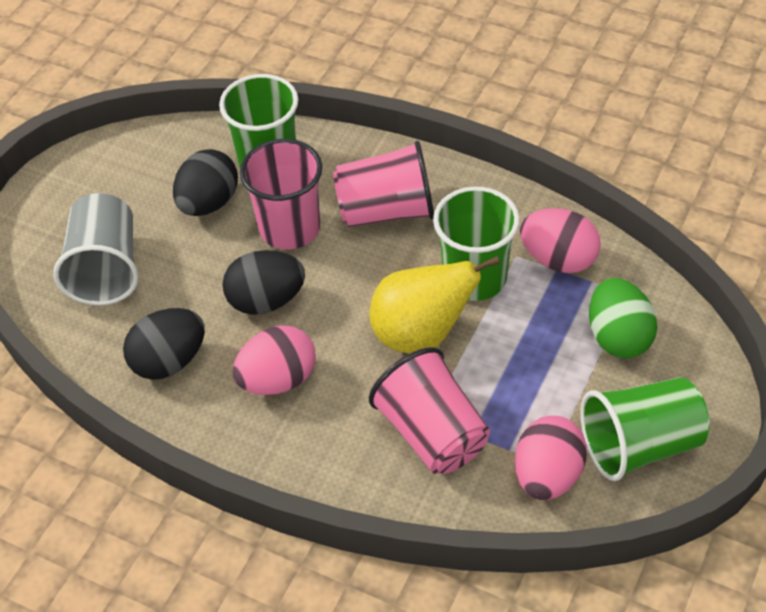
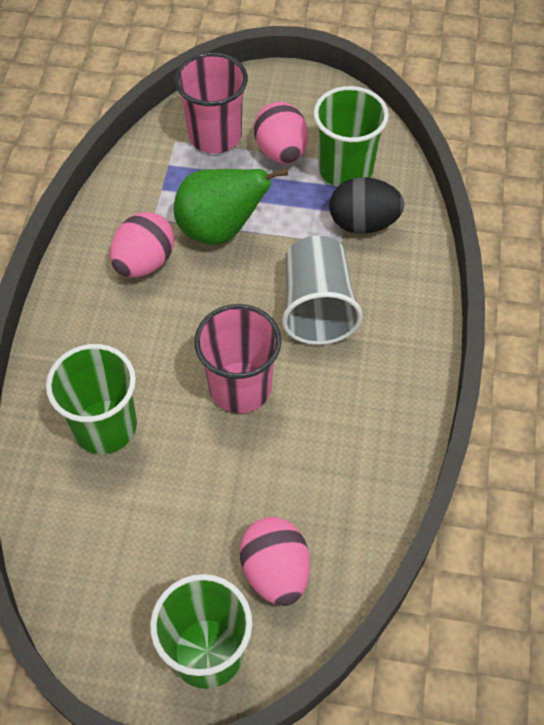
black egg: [123,308,205,380] [173,149,238,216] [222,250,305,315] = 3 -> [329,177,405,234] = 1
green egg: [589,278,658,358] = 1 -> none = 0
green pear: none = 0 -> [174,168,288,245] = 1
pink cup: [240,139,323,250] [333,141,434,227] [369,347,490,474] = 3 -> [174,53,248,153] [194,304,282,413] = 2
yellow pear: [370,256,500,353] = 1 -> none = 0

